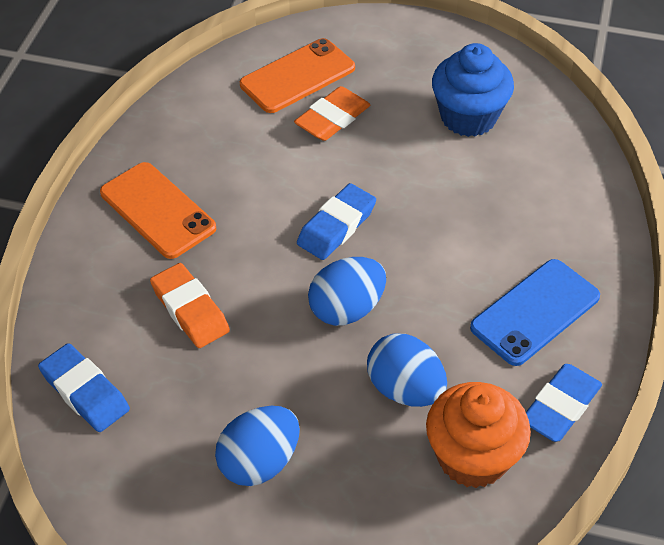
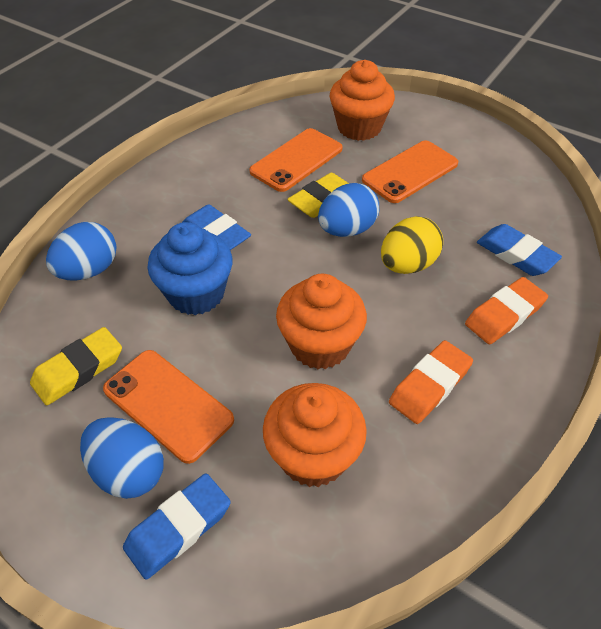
blue phone: [470,259,600,366] = 1 -> none = 0
orange cupcake: [426,382,531,488] = 1 -> [263,383,367,487] [276,274,367,369] [330,60,395,141] = 3
orange phone: [100,162,216,259] [240,38,355,113] = 2 -> [103,350,234,464] [249,128,343,192] [362,140,458,203] = 3
yellow egg: none = 0 -> [381,216,443,274] = 1
yellow eraser: none = 0 -> [30,327,122,405] [287,173,349,218] = 2

